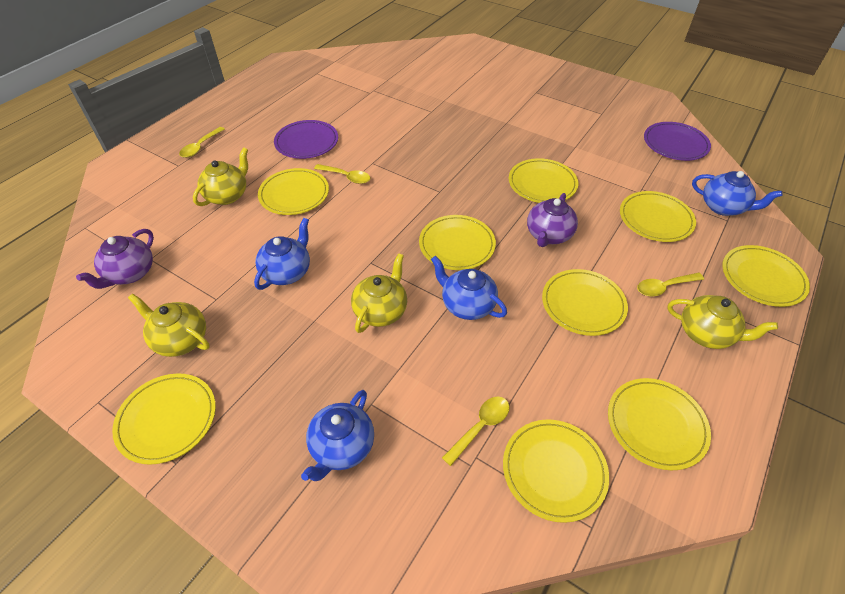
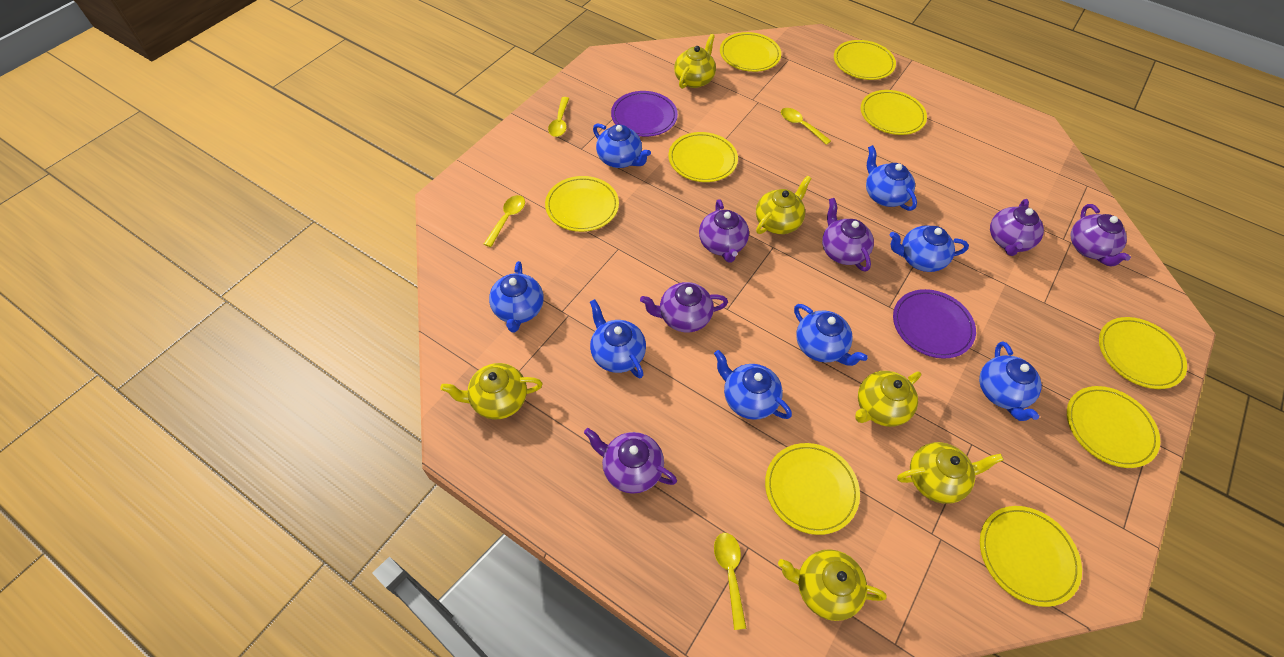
blue teapot: [254,218,310,290] [301,390,374,481] [431,256,507,320] [692,171,783,216] = 4 -> [489,261,544,332] [590,299,646,378] [593,123,651,168] [714,350,792,420] [794,304,868,366] [866,145,917,211] [890,225,969,272] [979,341,1042,421] = 8
purple teapot: [76,229,154,289] [527,193,578,247] = 2 -> [584,428,677,494] [640,282,728,332] [699,200,749,263] [822,198,874,272] [990,199,1044,256] [1070,204,1131,266] = 6
yellow teapot: [128,293,210,357] [193,147,248,206] [351,253,407,333] [667,295,778,349] = 4 -> [440,363,542,419] [674,34,716,89] [756,175,812,234] [778,549,887,621] [855,371,922,427] [897,442,1004,504] = 6

